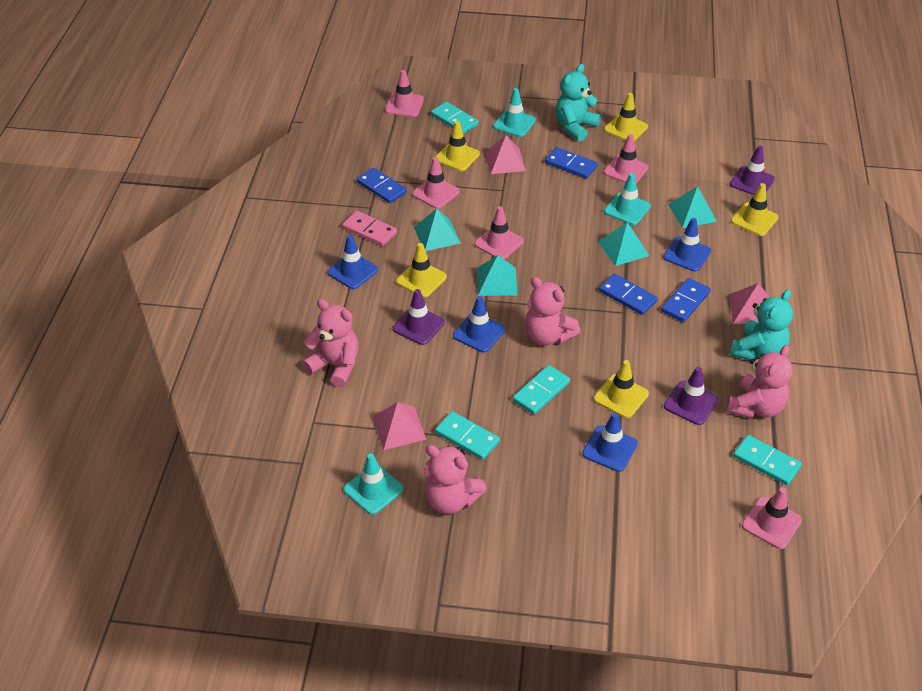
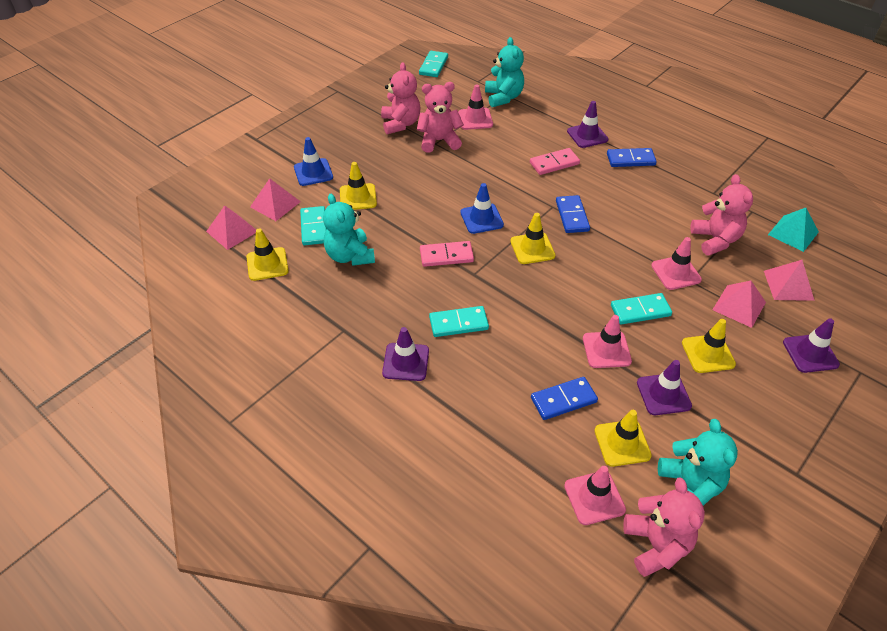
blue domino: [357,168,407,203] [545,147,598,179] [599,274,658,315] [661,278,711,322] = 4 -> [531,377,598,420] [556,195,590,233] [607,148,657,167] = 3
blue traffic cone: [327,235,378,289] [453,296,505,352] [582,413,638,472] [663,218,711,271] = 4 -> [294,137,333,186] [460,183,504,234] = 2
pink domino: [342,211,397,246] = 1 -> [420,241,474,267] [530,148,580,175] = 2
pink pyramid: [372,402,427,450] [485,135,526,174] [729,283,769,324] = 3 -> [206,205,256,250] [250,178,301,221] [713,281,766,328] [764,260,815,301] = 4
pink traffic cone: [385,70,424,117] [412,157,460,209] [474,206,524,260] [604,134,649,184] [742,487,802,549] = 5 -> [458,84,493,130] [564,466,626,525] [583,315,632,368] [651,237,702,290] = 4
purple traffic cone: [392,289,445,345] [664,367,719,425] [730,146,775,195] = 3 -> [382,327,429,381] [567,101,608,148] [637,360,692,415] [783,318,840,373] = 4
turquoise pyramid: [414,209,461,251] [477,255,518,296] [598,222,650,266] [668,186,717,228] = 4 -> [768,208,819,252] = 1
turquoise teddy bear: [555,64,601,141] [730,290,793,360] = 2 -> [323,194,375,266] [485,37,524,107] [658,419,738,506] = 3
turquoise traffic cone: [344,453,404,515] [493,88,536,137] [604,173,651,225] = 3 -> none = 0

